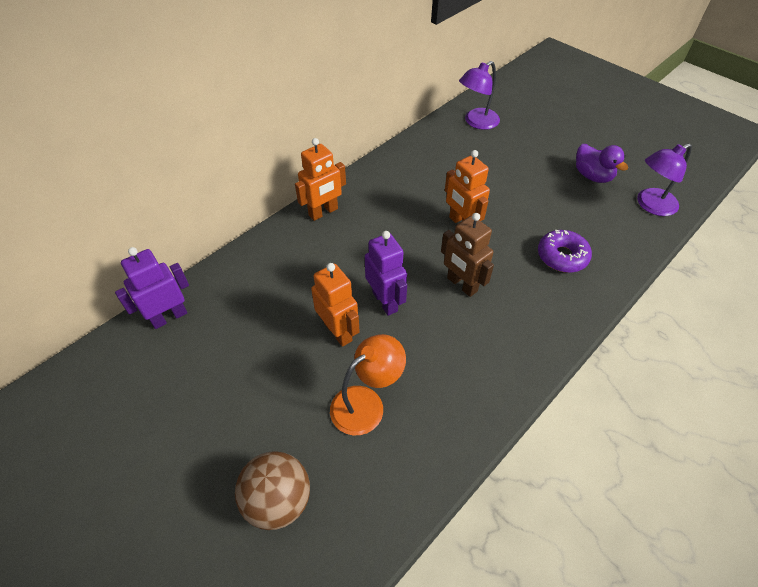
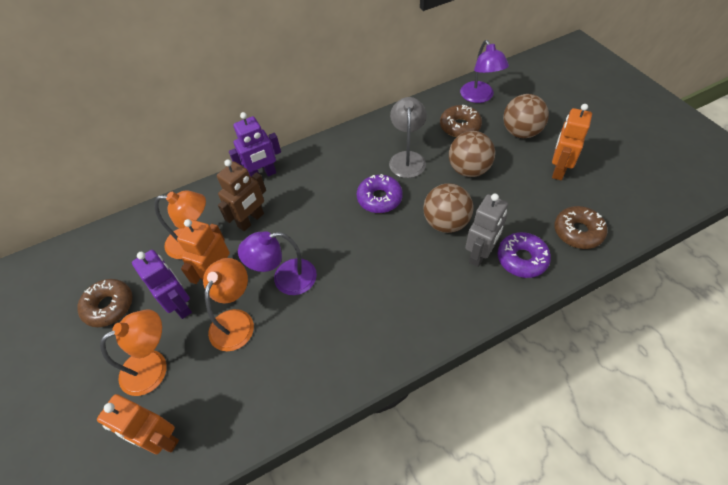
brown ball: [235,451,310,530] = 1 -> [423,183,473,233] [449,131,495,177] [503,94,549,138] = 3
brown donut: none = 0 -> [77,279,133,327] [440,105,482,137] [554,206,608,249] = 3
grey lamp: none = 0 -> [389,97,427,178] = 1
grey robot: none = 0 -> [465,194,508,267] = 1
orange lamp: [330,334,406,435] = 1 -> [100,309,167,396] [155,190,206,259] [203,258,254,351] = 3
purple donut: [538,229,592,273] = 1 -> [357,174,403,213] [497,232,551,278] = 2
purple duck: [576,144,628,183] = 1 -> none = 0

